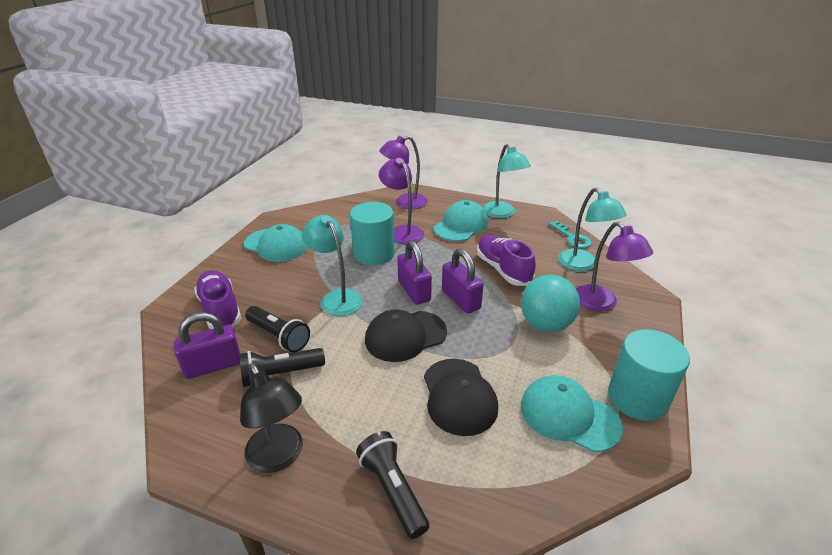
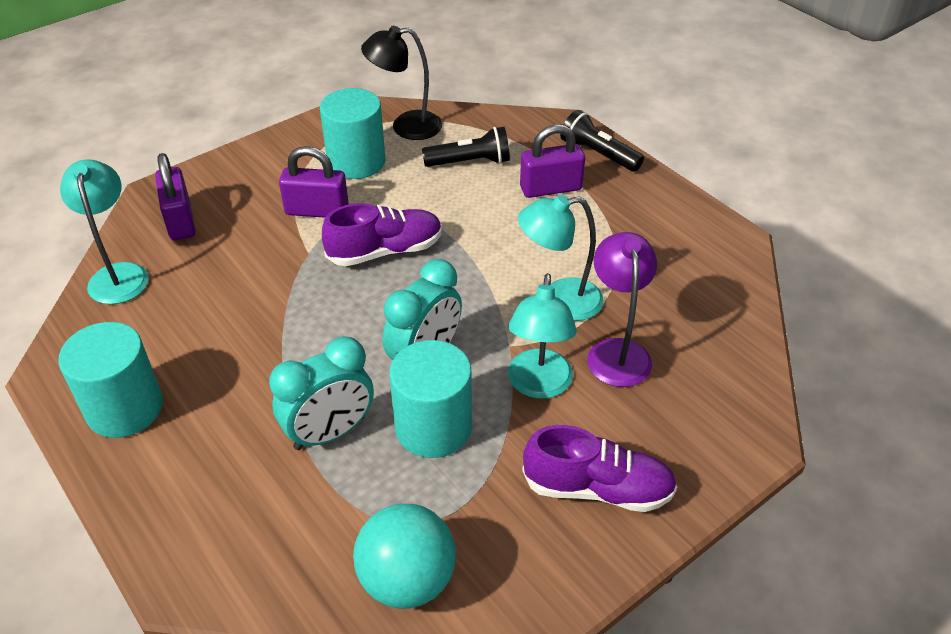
black cap: [365,310,447,362] [424,359,498,436] = 2 -> none = 0
black flashlight: [239,348,325,387] [245,306,310,352] [356,431,429,539] = 3 -> [422,127,510,167] [560,110,644,172] = 2
purple lamp: [379,136,428,209] [379,158,424,244] [576,222,653,312] = 3 -> [587,232,657,387] = 1
turquoise cap: [244,224,308,262] [434,200,488,242] [521,375,623,452] = 3 -> none = 0
turquoise clock: none = 0 -> [269,336,374,450] [383,259,462,360] = 2
turquoise cylinder: [350,202,395,265] [608,329,690,421] = 2 -> [58,322,163,438] [320,88,386,179] [389,340,472,458] = 3
turquoise key: [549,221,592,249] = 1 -> none = 0

